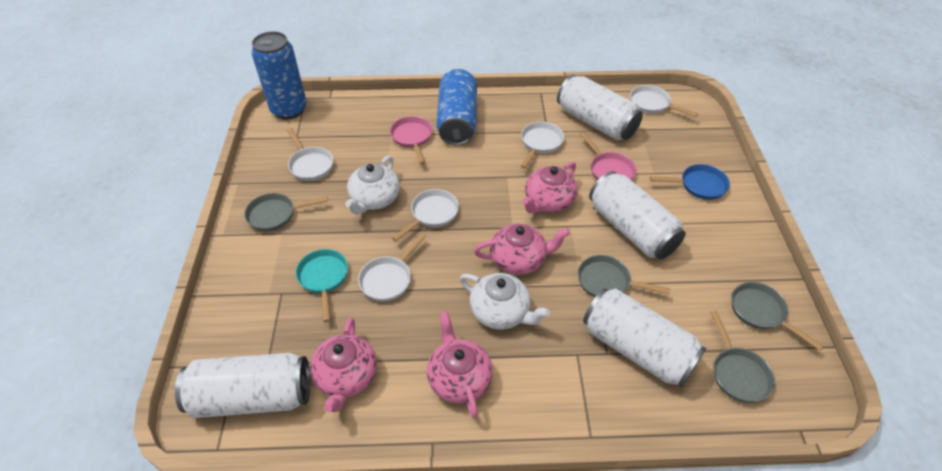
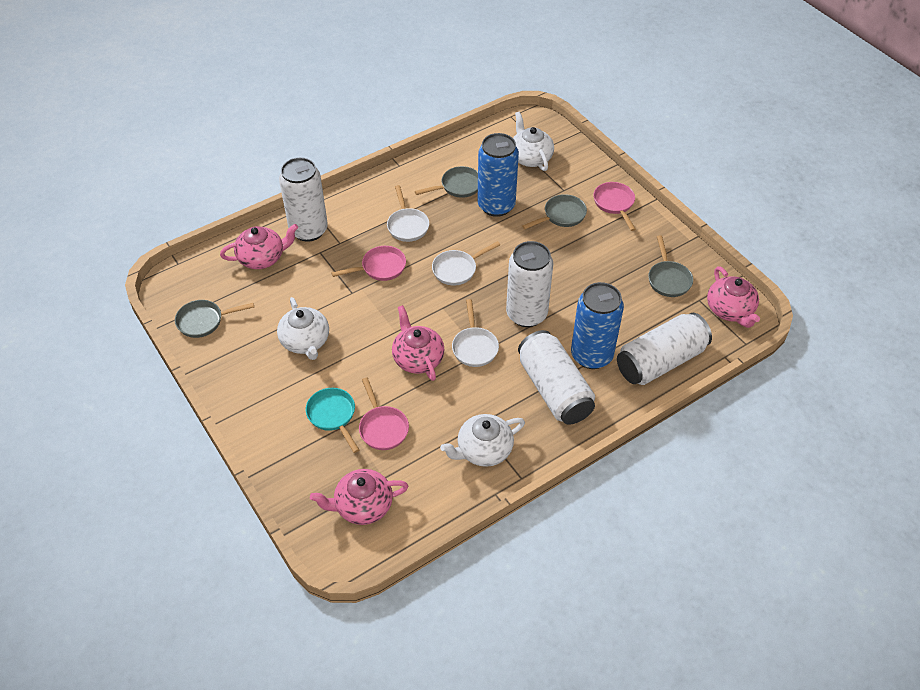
blue pan: [650,164,730,200] = 1 -> none = 0
pink pan: [390,116,432,164] [580,132,637,180] = 2 -> [331,246,406,281] [359,377,409,450] [593,182,636,231] = 3
white pan: [287,128,333,181] [358,233,426,302] [392,189,459,241] [521,122,564,169] [630,85,698,117] = 5 -> [387,185,429,242] [432,241,500,286] [452,299,499,367] = 3
white teapot: [345,155,400,215] [460,273,550,329] = 2 -> [277,297,329,360] [440,414,525,467] [513,112,554,171] = 3

